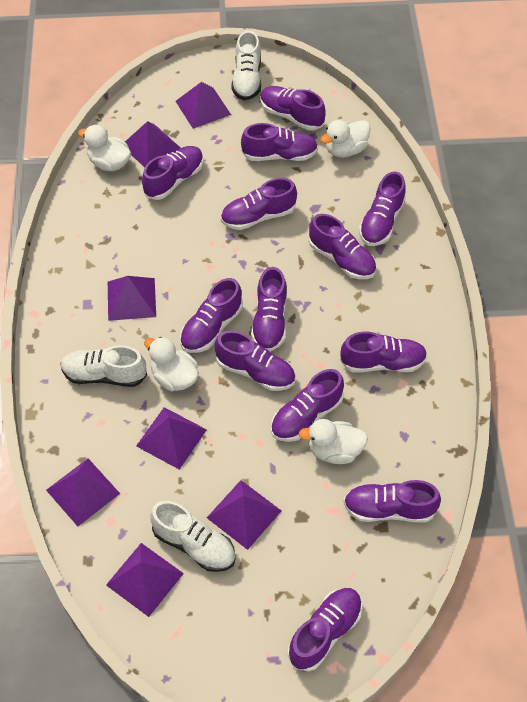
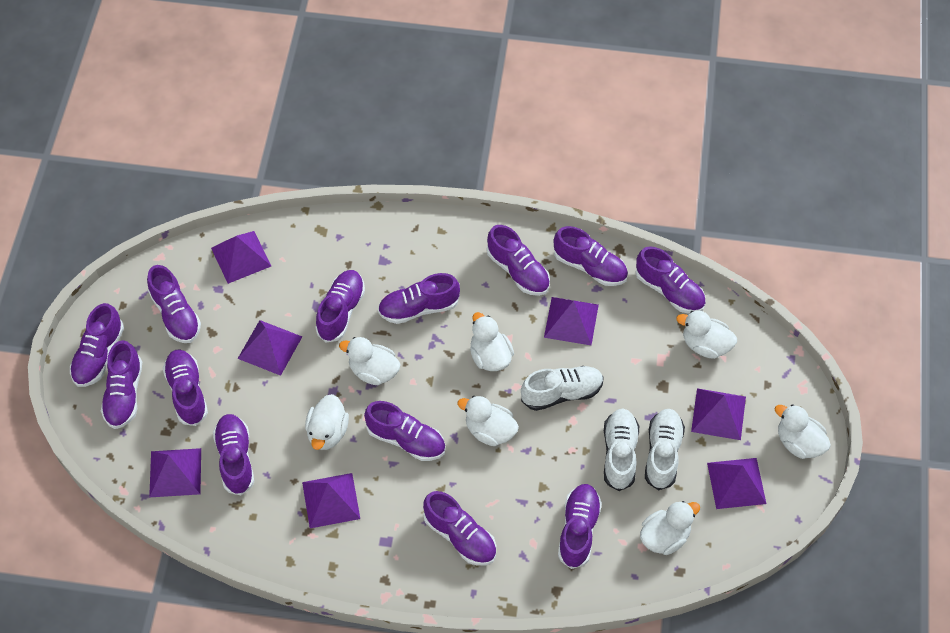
white duck: [78,125,131,171] [144,337,199,391] [298,419,368,464] [320,120,371,157] = 4 -> [305,394,349,450] [339,337,401,385] [457,396,519,446] [470,312,514,371] [640,501,700,555] [676,311,737,359] [775,404,831,459] = 7

